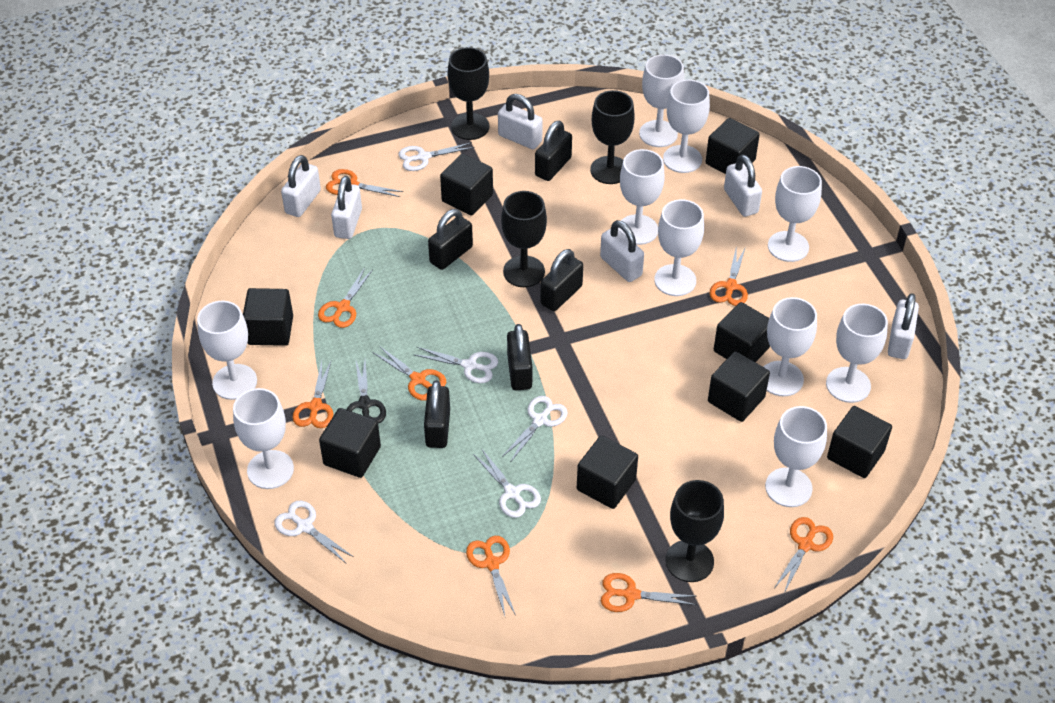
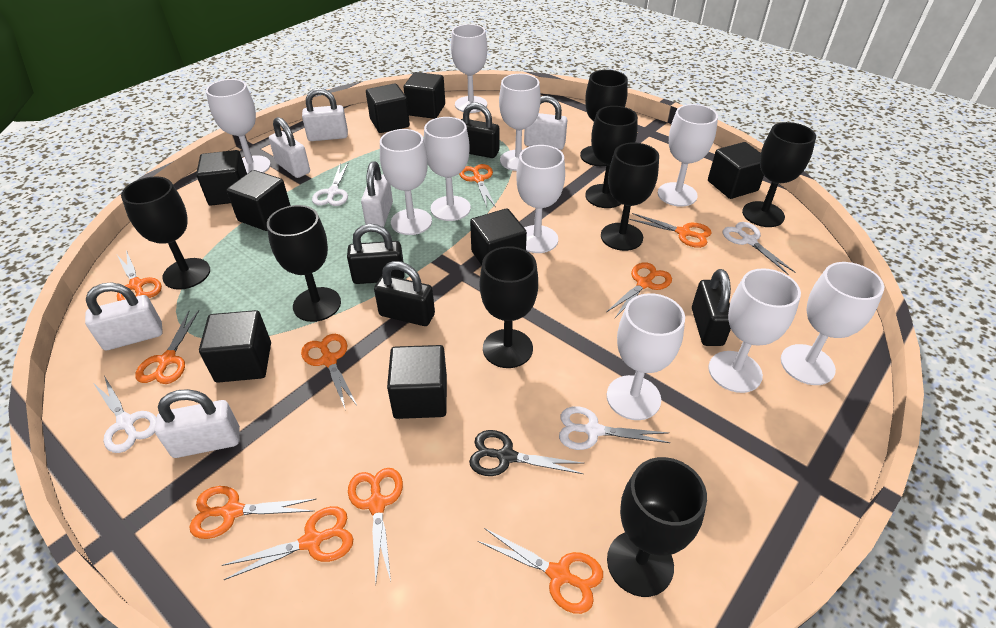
black goblet: [448,47,489,140] [501,191,547,287] [590,90,635,184] [665,480,724,582] = 4 -> [121,176,210,290] [267,205,341,322] [480,246,538,368] [580,70,628,166] [585,106,638,208] [601,143,659,251] [607,457,707,597] [742,122,816,227] = 8
black padlock: [424,380,450,448] [428,209,473,270] [507,324,532,390] [535,121,572,181] [540,249,583,311] = 5 -> [347,224,404,284] [374,261,435,326] [461,103,499,158] [692,269,731,346] = 4
orange scissors: [293,361,333,428] [318,268,373,328] [326,169,403,197] [372,346,446,401] [466,536,516,616] [601,573,696,612] [710,249,748,306] [774,517,833,593] = 8 -> [117,250,162,301] [135,310,199,384] [189,486,316,539] [222,506,353,580] [301,334,357,408] [348,468,403,583] [459,164,496,207] [478,528,603,614] [606,262,672,318] [629,213,711,248] = 10
white scissors: [274,501,354,564] [399,142,474,171] [414,347,498,383] [473,448,541,518] [502,396,568,463] = 5 -> [93,376,157,453] [312,163,348,206] [559,406,670,450] [723,222,795,274] = 4

